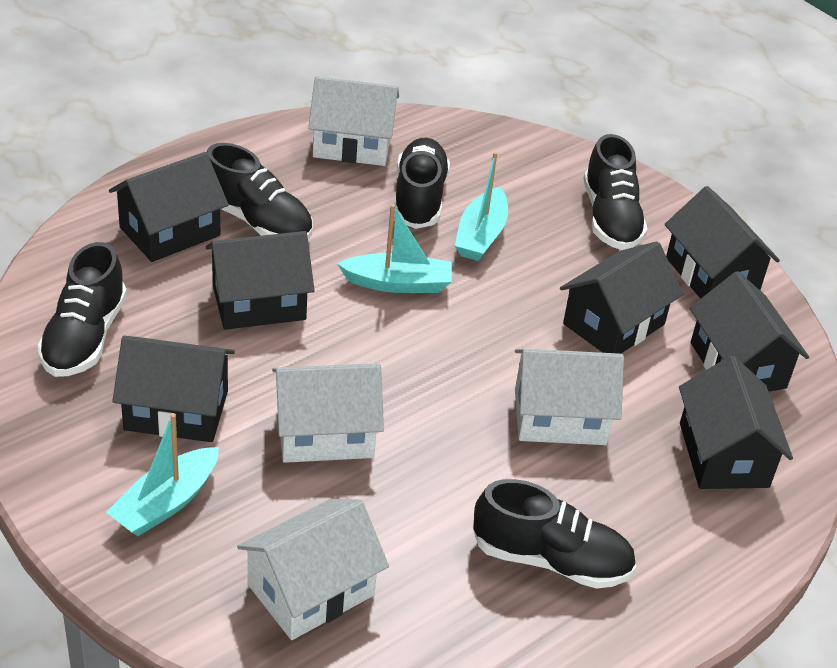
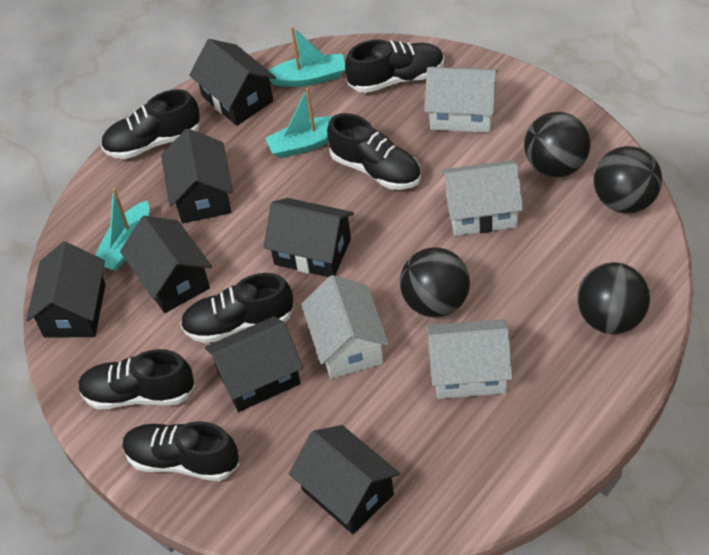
black ball: none = 0 -> [400,247,470,318] [524,112,590,177] [577,262,650,334] [594,146,662,213] = 4
black shoe: [38,242,127,377] [206,143,313,240] [394,138,450,229] [473,479,636,589] [583,134,648,250] = 5 -> [78,349,195,409] [101,89,201,159] [123,421,239,481] [180,273,294,343] [327,113,421,190] [345,39,444,93] = 6

